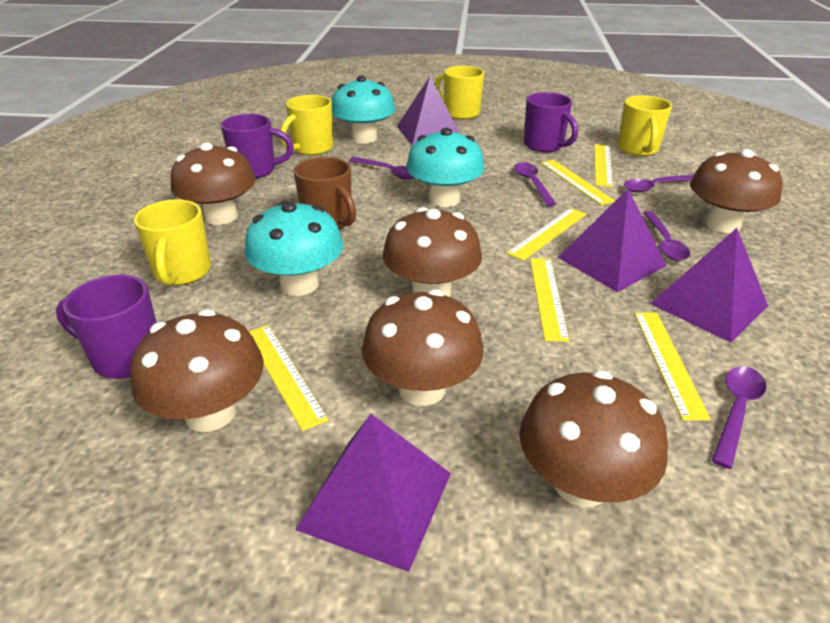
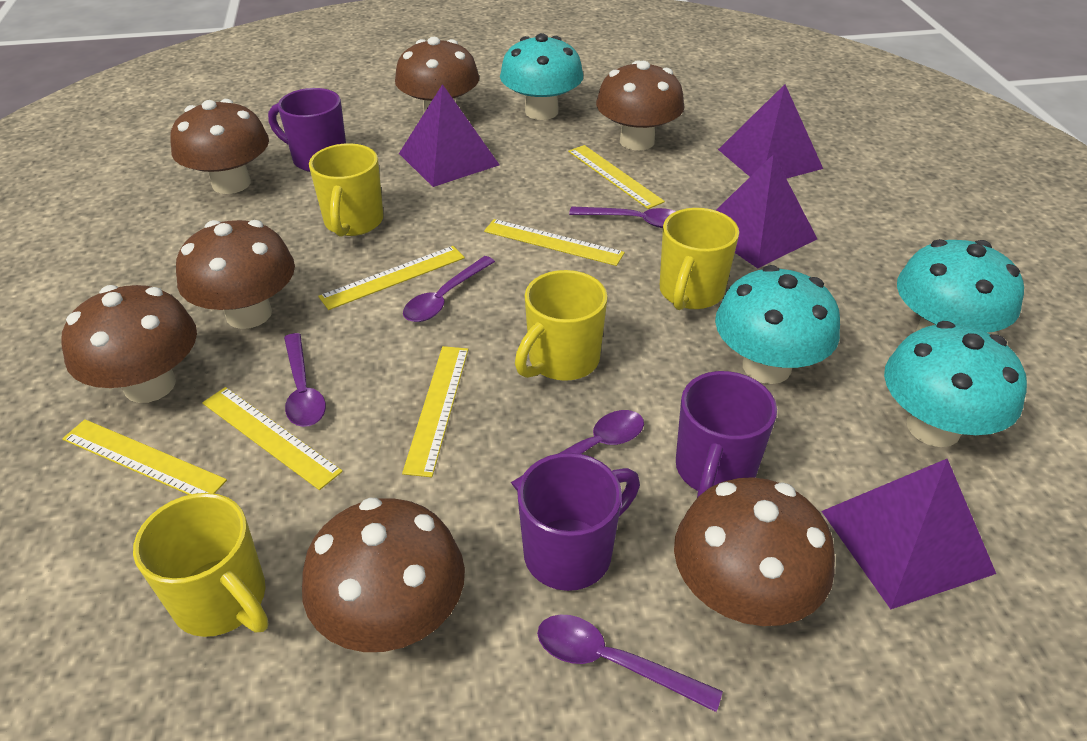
brown mug: [294,157,356,230] = 1 -> none = 0
brown mushroom: [130,309,263,432] [171,142,256,225] [362,289,483,406] [383,207,482,297] [519,370,668,507] [690,149,782,233] = 6 -> [61,285,197,403] [170,99,269,194] [176,220,295,329] [302,498,465,652] [395,37,479,113] [596,61,685,150] [674,477,835,626] = 7
turquoise mushroom: [245,201,343,296] [332,76,395,144] [406,128,485,207] = 3 -> [500,33,583,120] [715,265,840,384] [884,321,1027,447] [897,239,1024,333] = 4

